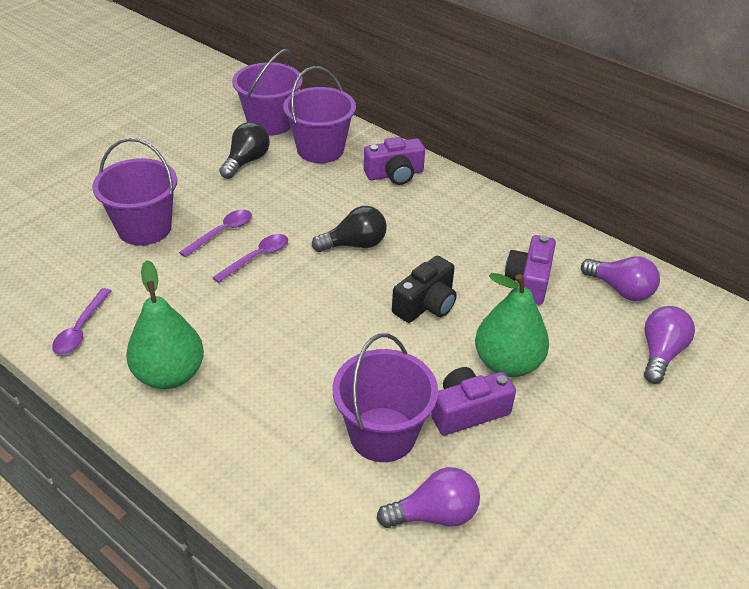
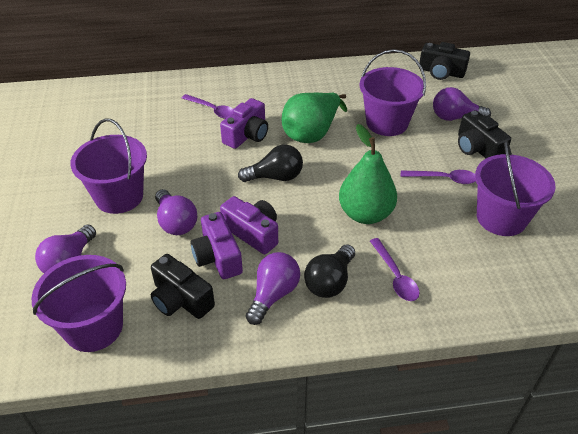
black camera: [392,256,457,323] = 1 -> [151,254,215,319] [419,42,470,80] [458,110,511,158] = 3
purple light bulb: [377,467,480,528] [581,256,660,301] [644,306,695,384] = 3 -> [35,225,96,273] [155,189,197,235] [246,252,300,325] [433,87,491,121] = 4

